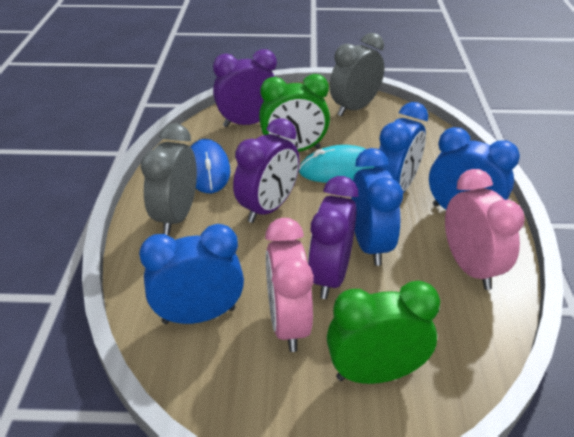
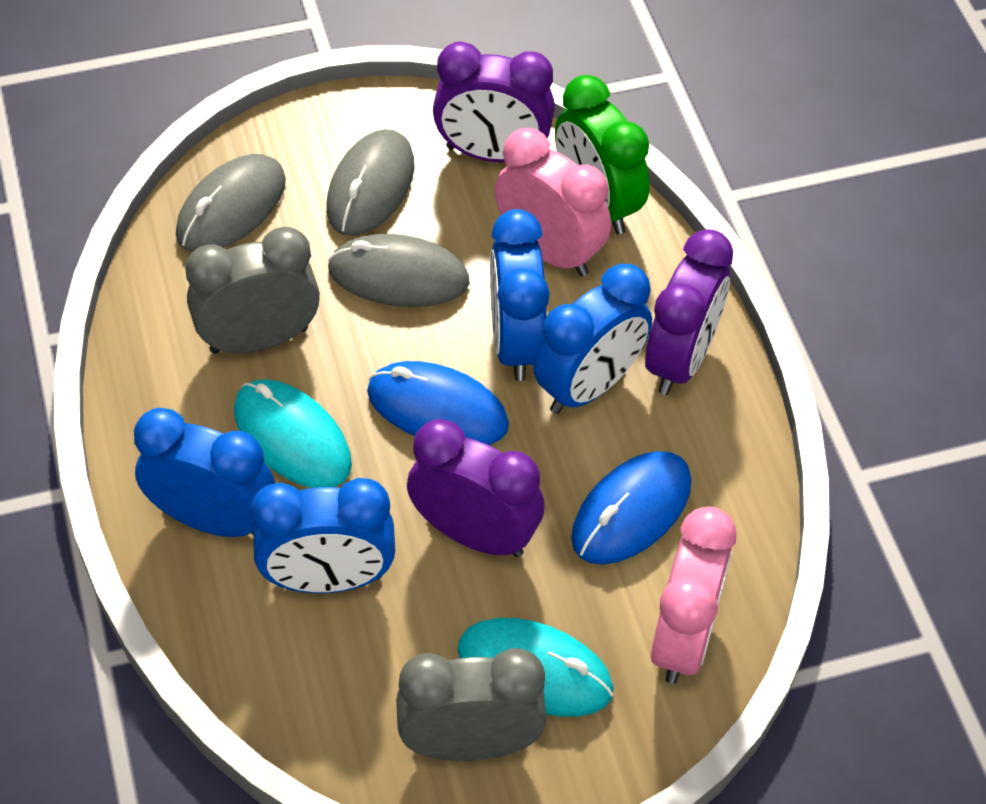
blue mouse: [190,139,230,193] = 1 -> [367,361,509,445] [571,451,691,565] = 2
green clock: [259,74,330,152] [327,281,440,384] = 2 -> [555,75,650,234] = 1
grey mouse: none = 0 -> [176,154,286,252] [326,129,414,236] [328,234,470,307] = 3
turquoise mouse: [299,145,374,183] = 1 -> [234,379,352,488] [457,618,614,717] = 2

